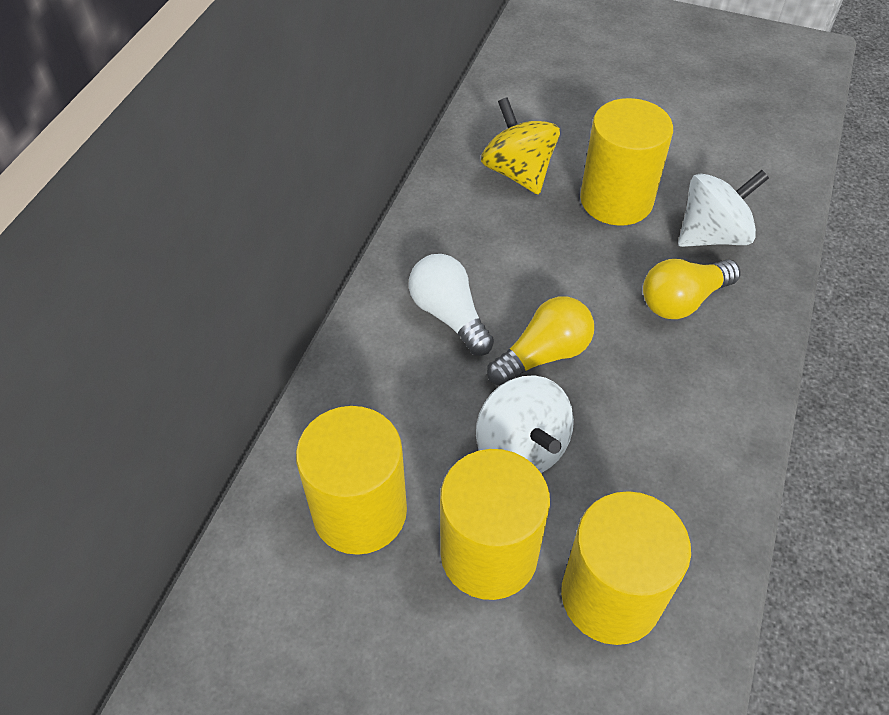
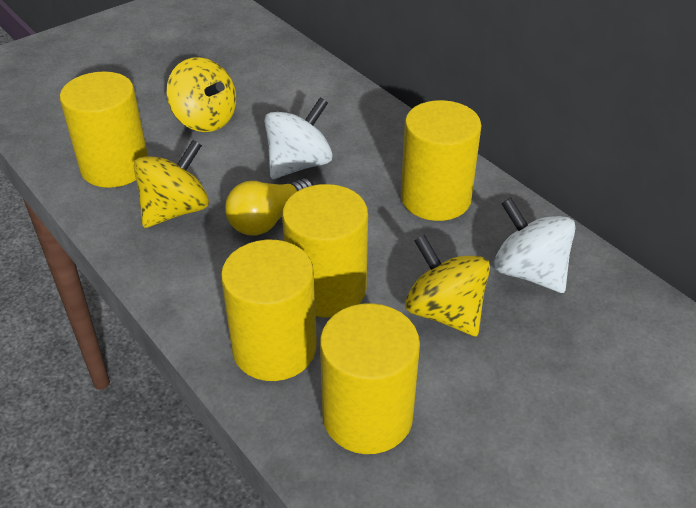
white light bulb: [409,254,494,356] = 1 -> none = 0
yellow cylinder: [296,406,407,555] [440,449,550,600] [561,491,691,645] [580,98,673,226] = 4 -> [60,71,148,188] [221,240,317,381] [282,184,368,317] [320,303,420,454] [401,100,482,221] = 5
yellow light bulb: [487,296,594,386] [643,259,741,319] = 2 -> [225,178,313,235] = 1
yellow spinning top: [481,97,560,195] = 1 -> [133,140,209,228] [166,57,236,132] [405,235,490,336] = 3

